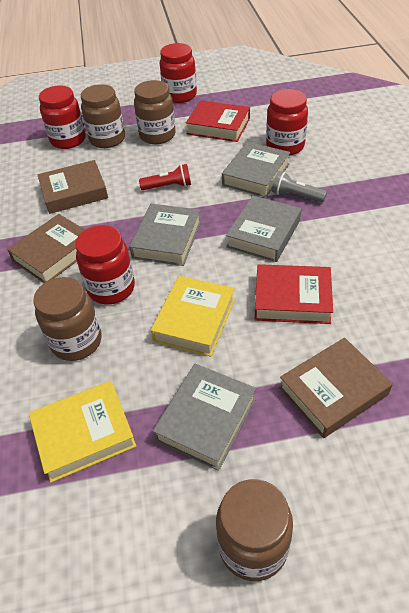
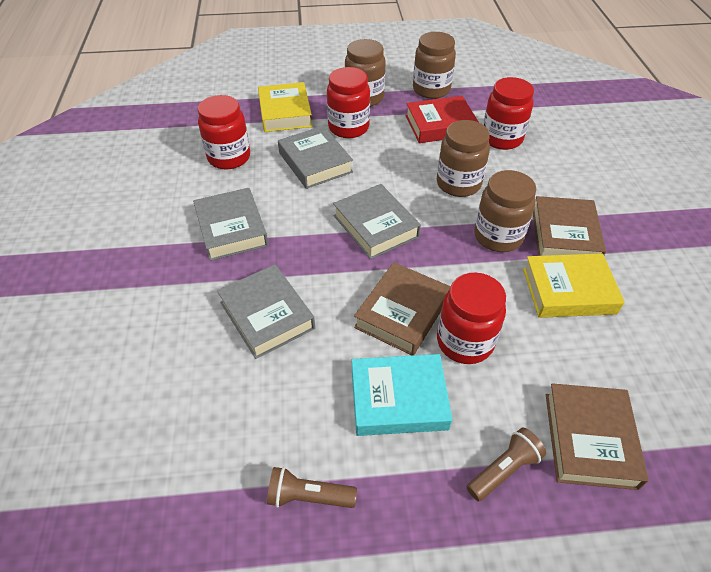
brown flashlight: none = 0 -> [267,467,357,508] [467,427,546,501] = 2
grey flashlight: [272,171,327,202] = 1 -> none = 0
red book: [186,100,250,142] [255,264,333,324] = 2 -> [405,96,478,143] = 1
red flashlight: [139,164,191,190] = 1 -> none = 0
turquoise book: none = 0 -> [352,354,452,436] = 1

